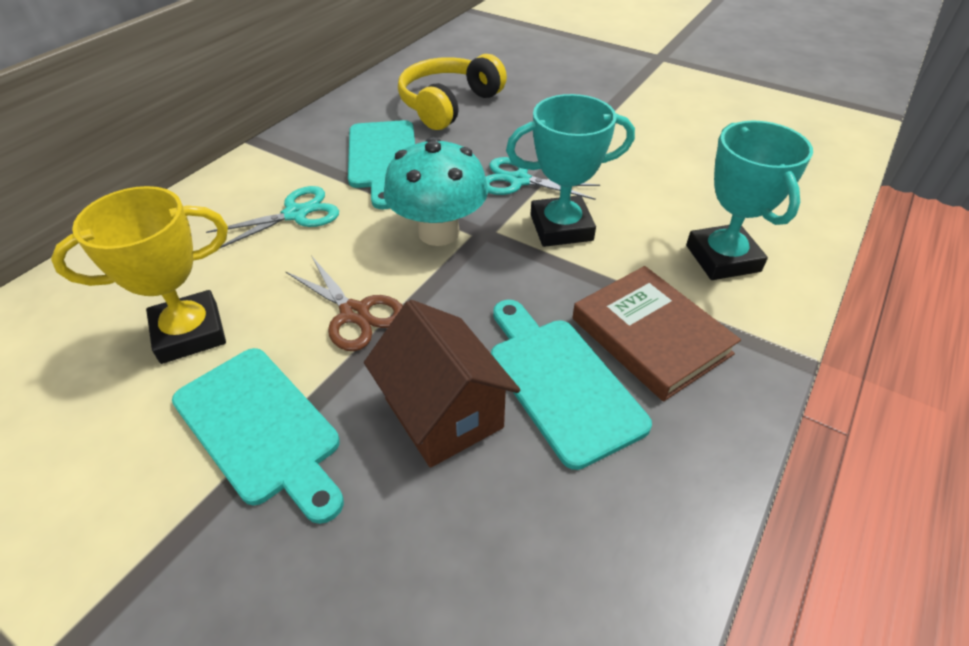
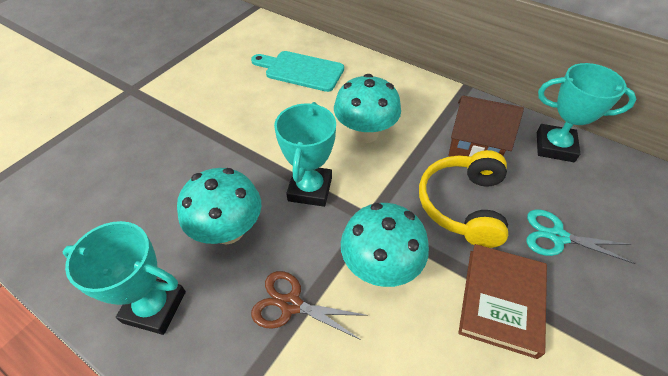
turquoise cutting board: [172,348,344,524] [348,120,415,209] [491,300,652,470] = 3 -> [251,51,344,92] = 1
turquoise mushroom: [383,137,488,246] = 1 -> [177,168,261,244] [334,74,401,143] [341,203,429,287] = 3
turquoise scissors: [206,186,339,249] [485,157,600,200] = 2 -> [527,209,635,264] = 1
turquoise trophy: [506,94,635,247] [686,121,813,280] = 2 -> [63,221,186,335] [274,102,336,207] [537,63,637,162] = 3
yellow trophy: [51,186,228,364] = 1 -> none = 0

